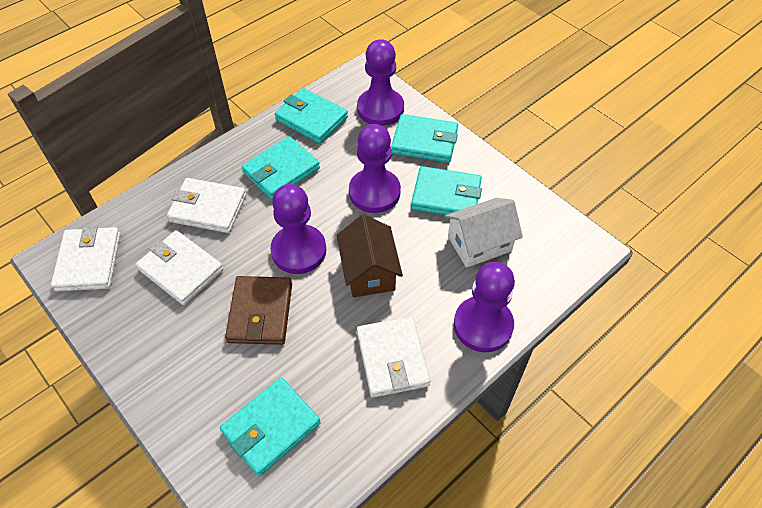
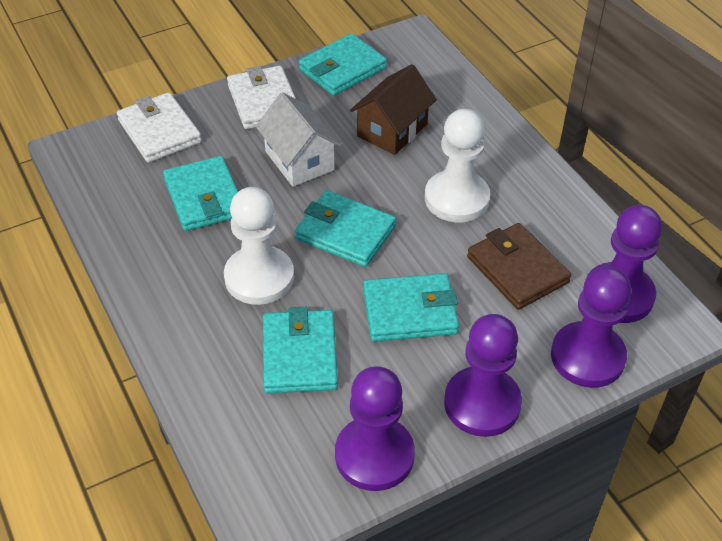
white pawn: none = 0 -> [224,187,294,305] [425,109,490,222] = 2
white wallet: [51,225,120,291] [136,230,223,305] [167,178,246,233] [357,316,430,398] = 4 -> [117,92,202,163] [227,66,296,129] = 2

